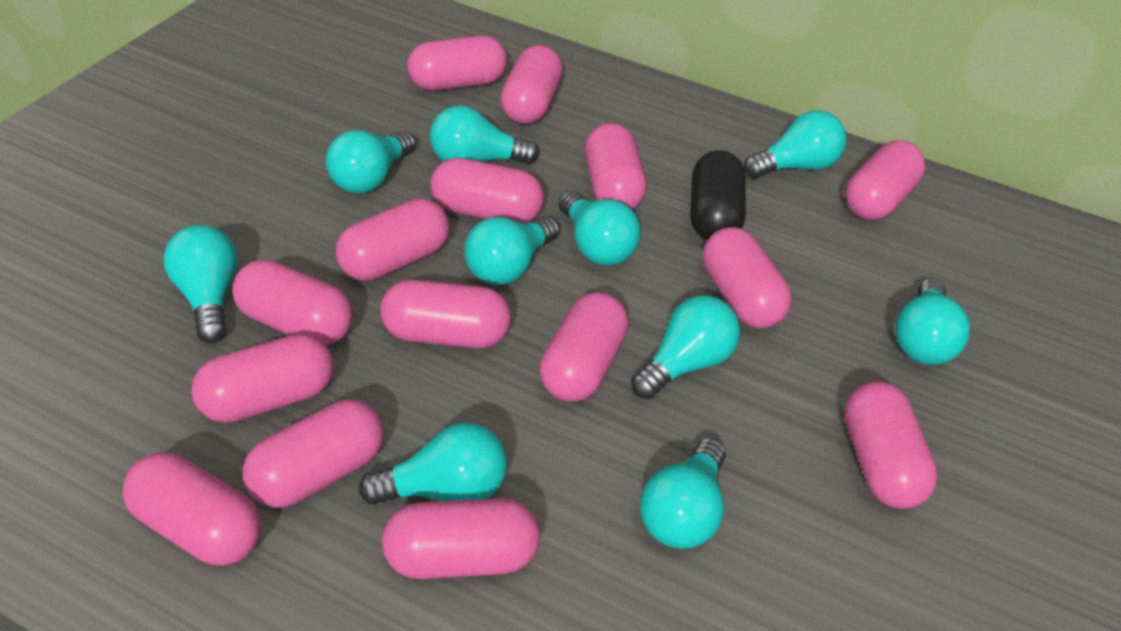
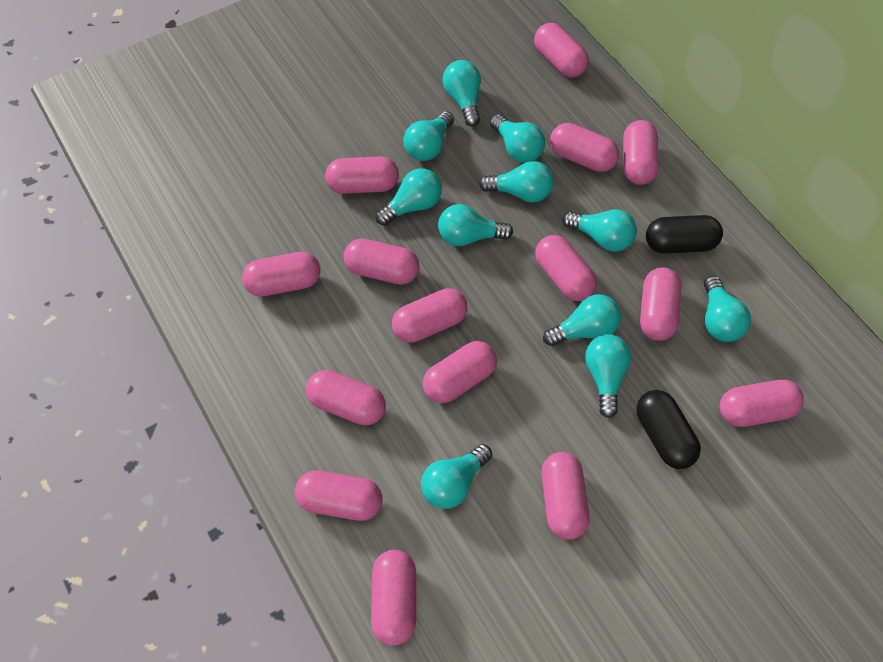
black capsule: [690,150,746,240] = 1 -> [637,390,701,469] [646,215,723,254] = 2
turquoise light bulb: [164,225,238,343] [326,130,416,193] [358,422,507,505] [430,105,539,164] [464,216,560,285] [558,190,641,265] [631,295,740,399] [640,438,726,549] [744,110,847,178] [895,278,970,365] = 10 -> [376,168,442,226] [404,111,454,161] [421,444,492,509] [438,204,513,246] [443,60,481,127] [479,161,553,203] [490,114,545,163] [543,294,621,346] [563,209,637,252] [585,334,631,418] [704,276,751,342] = 11

